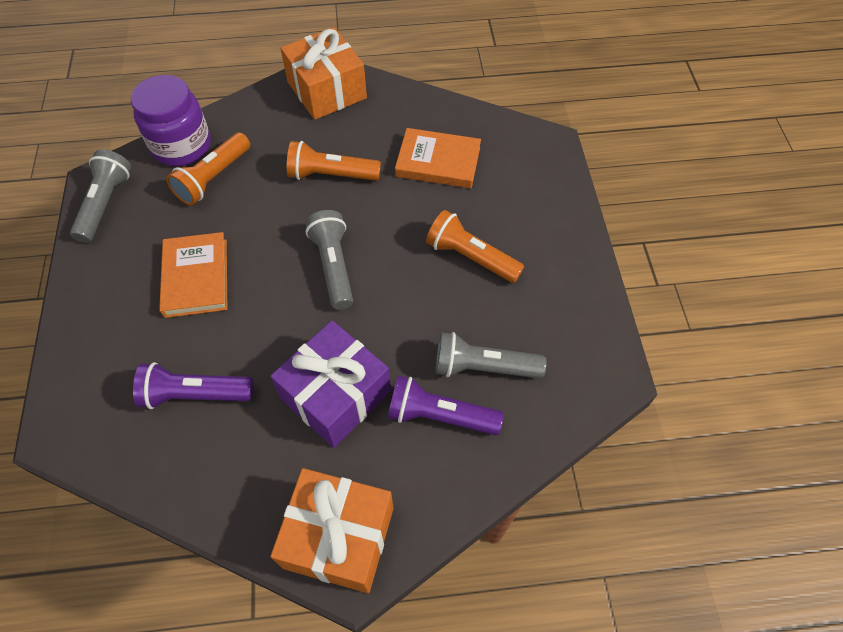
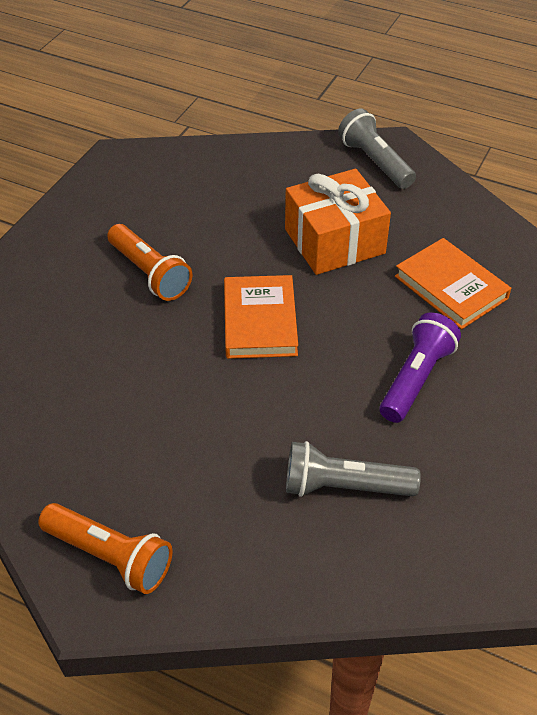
grey flashlight: [70,149,131,243] [305,210,353,310] [436,332,546,379] = 3 -> [286,441,421,497] [338,109,416,189] = 2
orange flashlight: [166,132,250,205] [287,141,381,181] [426,210,524,283] = 3 -> [38,503,173,594] [107,224,192,301] = 2
orange gift: [270,468,393,593] [280,27,367,120] = 2 -> [285,169,391,275] = 1
purple flashlight: [133,362,254,409] [388,376,504,435] = 2 -> [380,312,461,423] = 1
purple gift: [270,321,391,448] = 1 -> none = 0
purple jar: [131,75,211,166] = 1 -> none = 0

